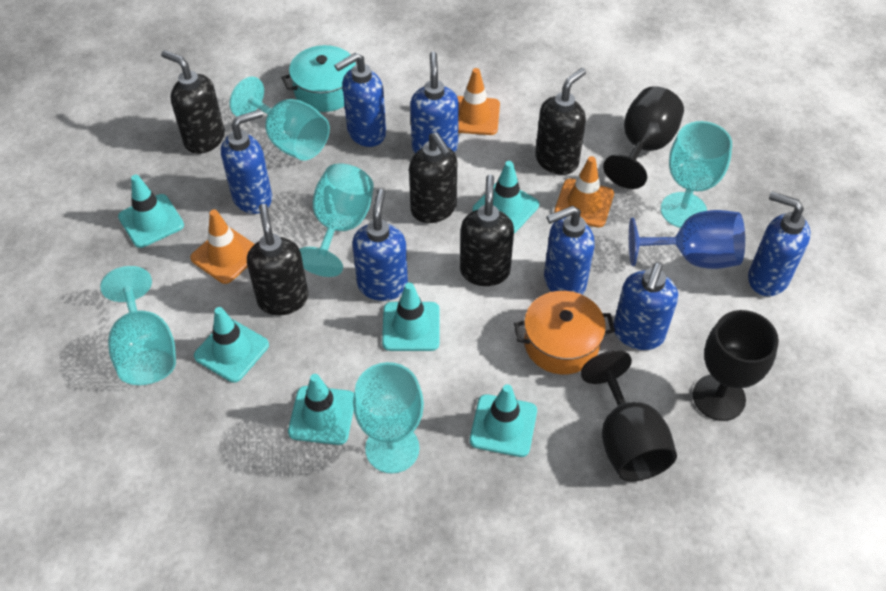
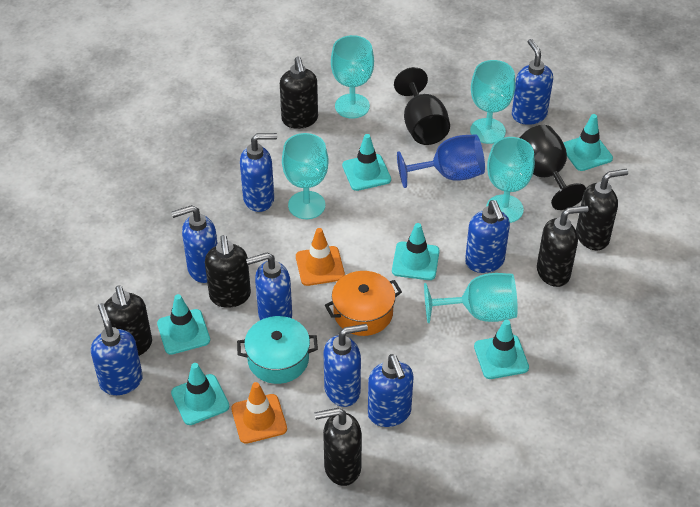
black goblet: [581,350,677,481] [603,86,684,189] [693,310,779,421] = 3 -> [394,67,450,145] [520,125,586,210] = 2
black soap dispenser: [161,50,225,154] [247,204,308,315] [409,132,457,223] [460,175,514,286] [535,68,586,175] = 5 -> [103,285,152,356] [205,235,251,308] [280,56,318,129] [315,408,362,486] [537,206,589,287] [576,169,628,250] = 6
blue soap dispenser: [221,109,272,214] [334,53,386,147] [353,189,408,301] [410,52,459,154] [544,206,595,294] [614,262,678,350] [748,192,811,296] = 7 -> [91,303,143,395] [171,205,218,283] [240,133,277,212] [246,253,292,320] [323,324,368,407] [368,354,414,427] [465,200,510,273] [512,39,553,125] = 8
orange traffic cone: [190,210,254,284] [457,68,500,135] [554,156,614,228] = 3 -> [231,382,287,444] [296,228,345,286] = 2

